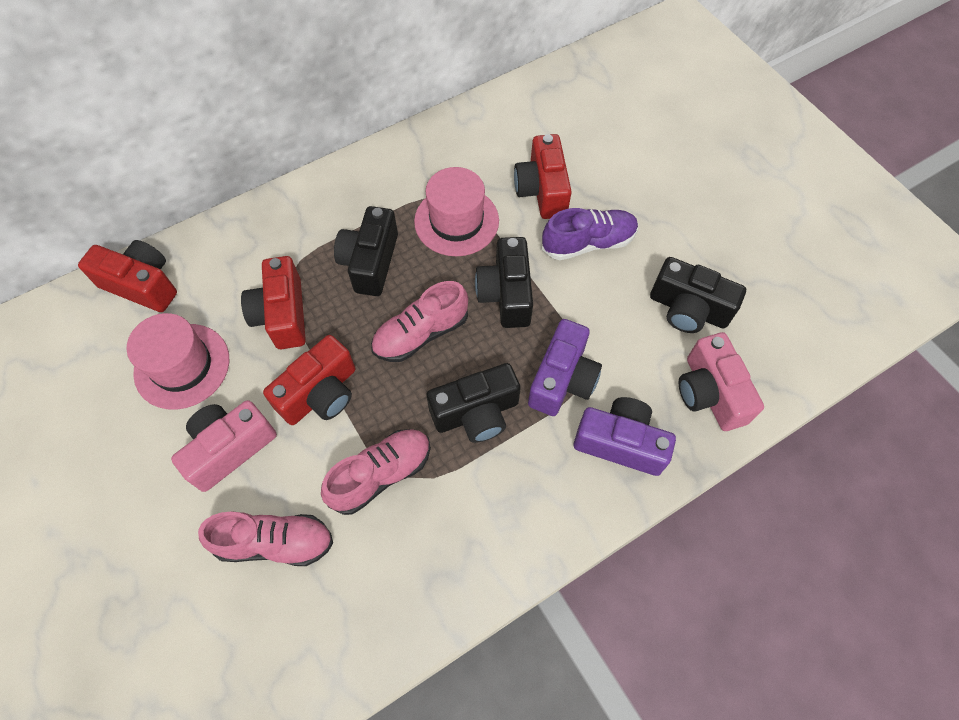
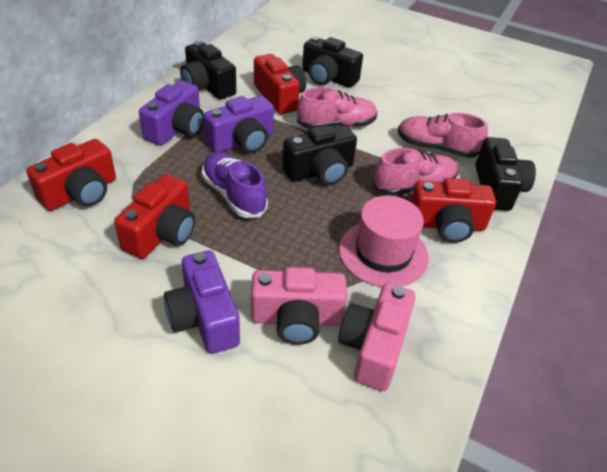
pink hat: [127,313,229,410] [414,167,499,256] = 2 -> [339,196,429,287] = 1
purple camera: [528,319,602,416] [574,397,676,476] = 2 -> [139,80,204,146] [164,250,240,354] [204,96,274,153] = 3

